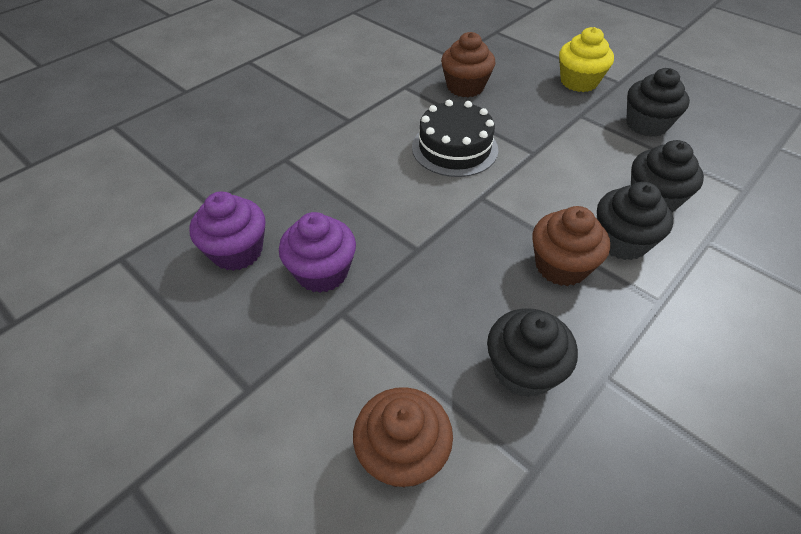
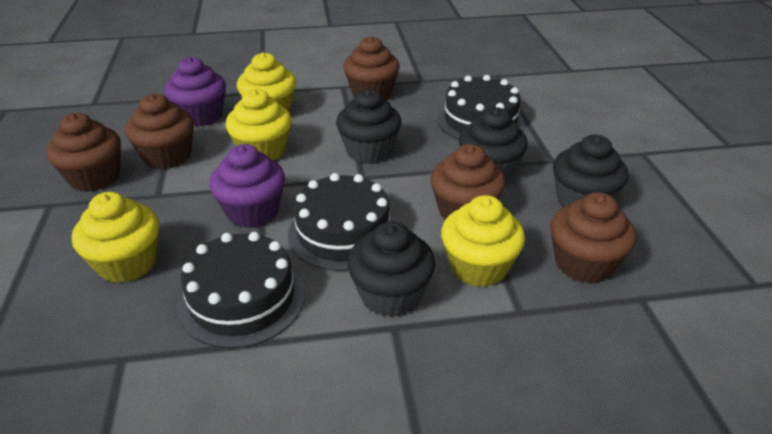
black cake: [412,100,498,177] = 1 -> [178,232,305,348] [288,173,396,271] [437,75,524,140] = 3
brown cupcake: [353,387,453,488] [441,32,495,97] [532,206,610,286] = 3 -> [46,113,121,192] [125,94,194,169] [343,36,400,100] [430,144,505,220] [550,192,636,284] = 5
yellow cupcake: [559,27,614,92] = 1 -> [72,192,159,283] [226,89,292,161] [237,52,297,113] [441,195,525,287] = 4

